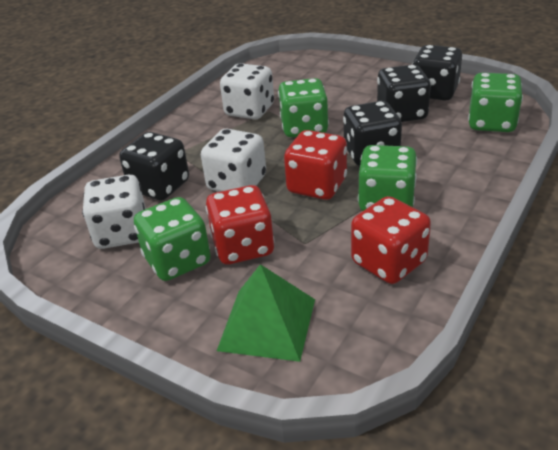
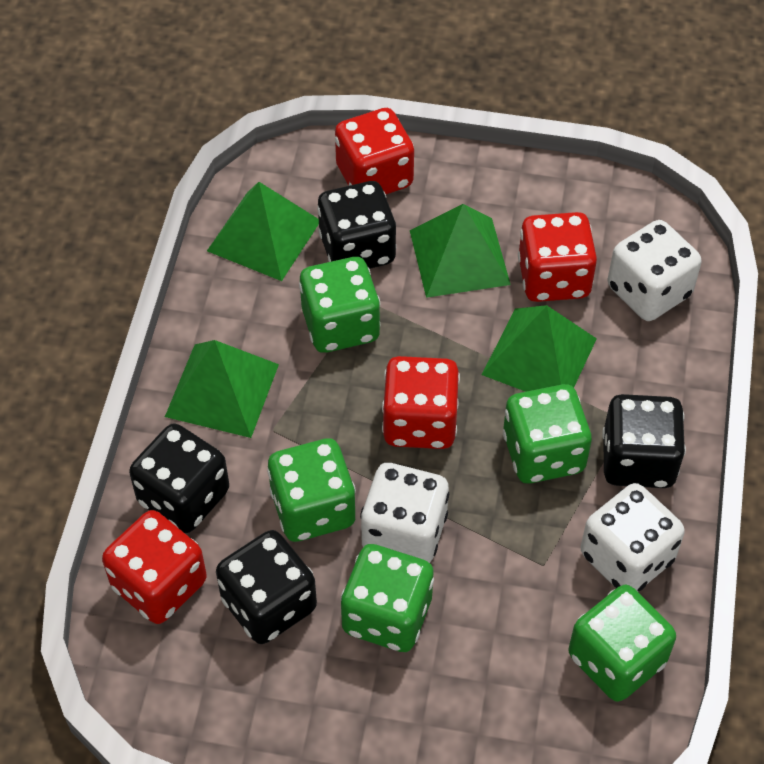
green dice: [134,197,211,281] [278,78,329,137] [358,145,417,211] [468,73,523,132] = 4 -> [267,438,356,542] [299,257,381,353] [341,544,434,652] [503,384,592,484] [568,585,676,702] = 5
green pyramid: [217,264,315,362] = 1 -> [165,340,279,438] [207,182,319,281] [410,204,511,298] [482,305,597,392] = 4
red dice: [206,185,274,264] [284,130,347,200] [351,196,431,284] = 3 -> [102,510,207,624] [335,108,414,194] [382,356,460,449] [518,212,597,302] = 4

